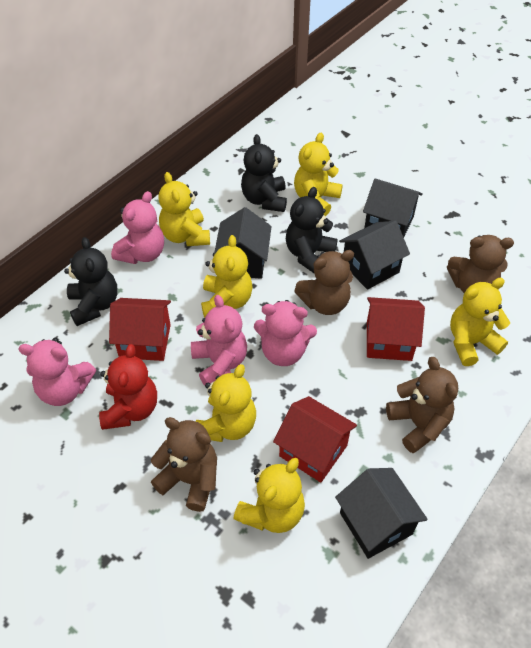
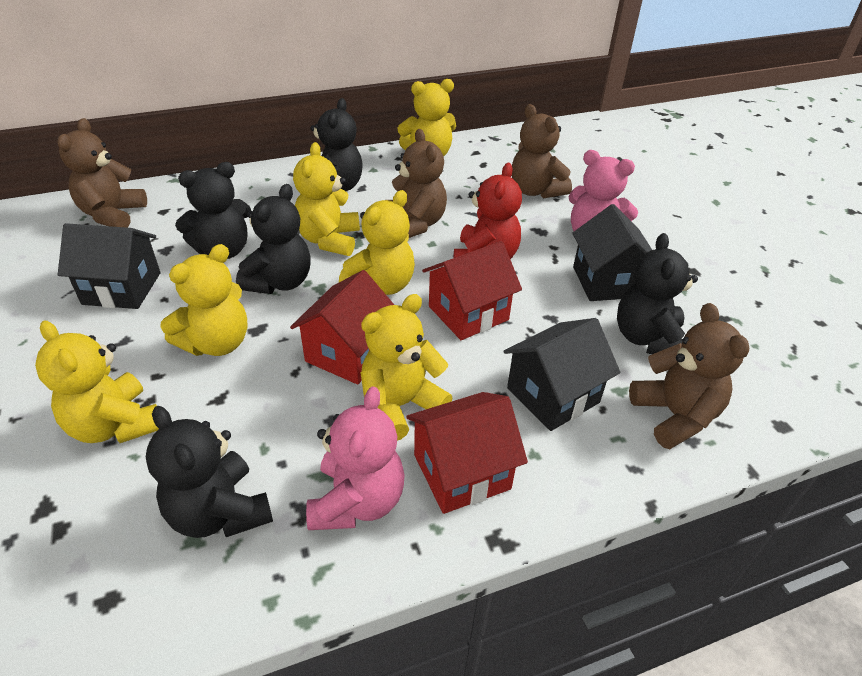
black house: [215,207,272,279] [335,468,428,559] [339,220,410,290] [363,178,423,237] = 4 -> [58,223,160,309] [503,318,620,431] [572,204,652,301] = 3
black teddy bear: [64,237,118,326] [241,134,287,212] [286,187,338,273] = 3 -> [146,406,273,538] [175,162,251,259] [236,184,311,294] [310,98,363,191] [617,233,698,354] = 5
pink teddy bear: [18,338,96,406] [111,191,164,264] [191,295,247,385] [254,300,317,366] = 4 -> [306,387,405,530] [569,150,638,231] = 2

